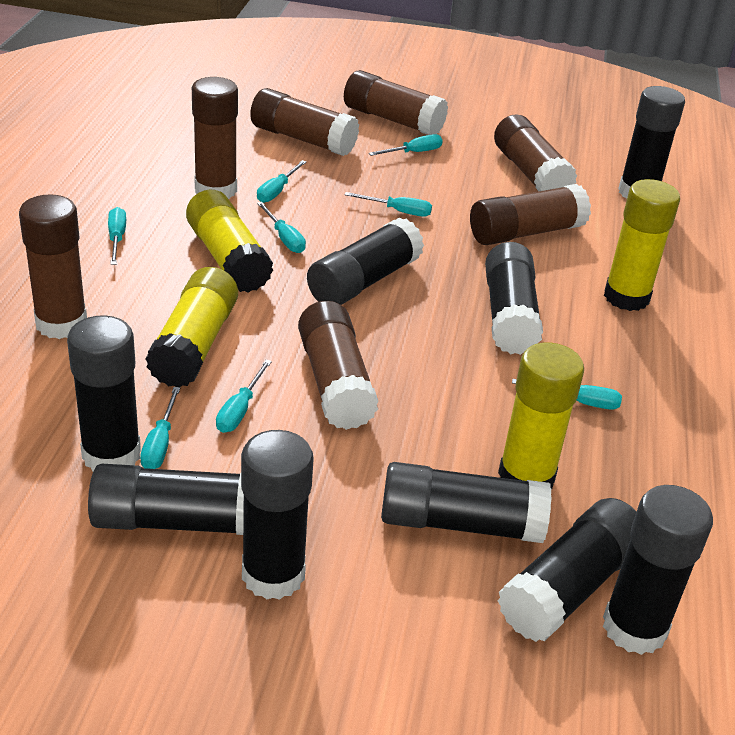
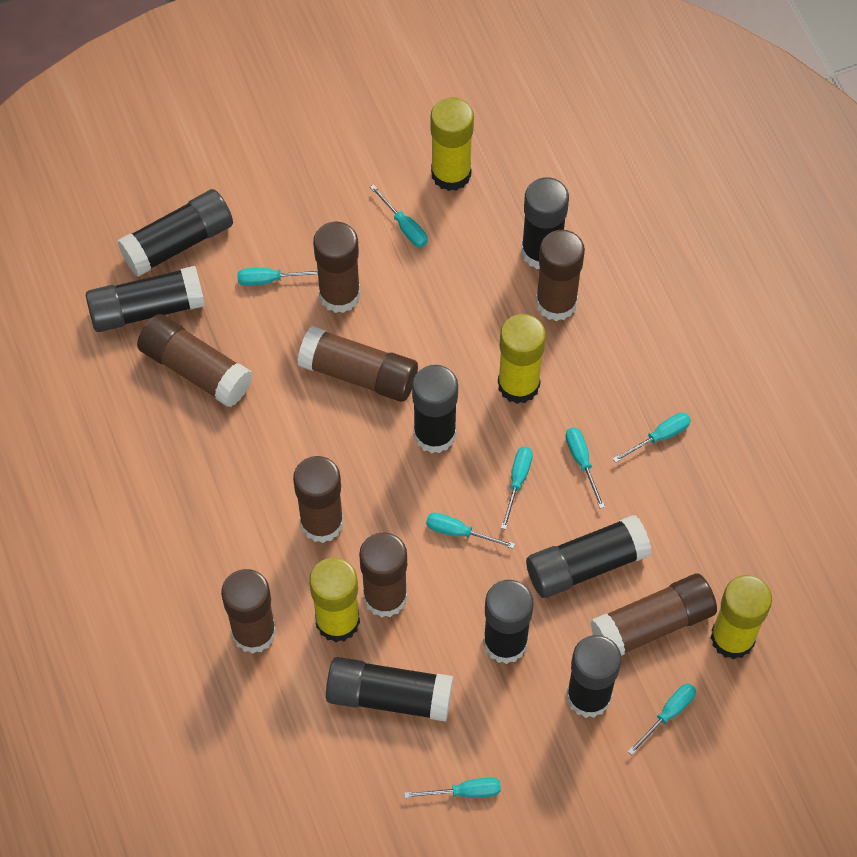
black glue stick: [67,315,141,472] [88,464,244,535] [241,430,314,600] [307,217,424,305] [381,462,552,543] [485,242,543,355] [497,498,637,642] [603,485,713,655] [618,86,685,198] = 9 -> [86,266,205,332] [117,189,233,277] [326,657,453,722] [412,365,458,454] [483,580,534,664] [521,177,569,269] [526,515,652,598] [567,635,621,718] = 8
brown glue stick: [19,194,87,339] [192,77,238,199] [250,88,359,156] [298,301,378,430] [344,70,448,135] [470,184,591,245] [494,114,578,191] = 7 -> [137,314,252,407] [221,569,276,654] [293,456,344,543] [297,326,418,402] [313,221,360,313] [359,532,407,618] [536,230,585,321] [590,574,717,656] = 8

